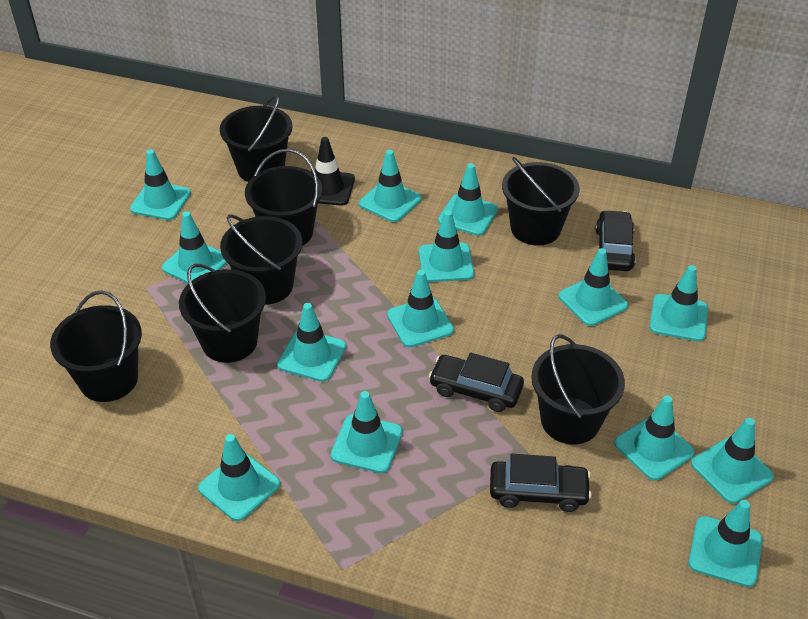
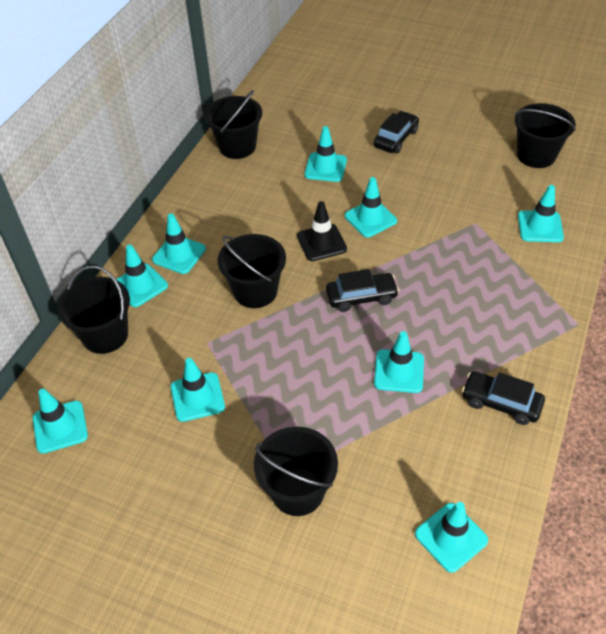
black bucket: [50,291,142,402] [179,264,266,363] [220,95,293,182] [220,215,302,305] [245,149,322,246] [502,157,580,246] [531,334,625,445] = 7 -> [57,266,130,354] [205,90,262,159] [218,234,286,308] [254,427,338,516] [515,103,576,168] = 5
turquoise traffic cone: [130,150,191,220] [162,211,227,284] [198,434,280,521] [277,303,346,382] [331,391,402,473] [359,150,421,222] [387,270,454,347] [419,210,474,282] [438,163,498,236] [558,248,628,326] [614,395,695,481] [650,265,708,341] [689,500,763,587] [691,418,774,504] = 14 -> [33,389,88,454] [116,245,168,307] [152,213,206,274] [171,358,225,422] [304,126,347,182] [345,177,397,237] [374,331,424,393] [415,502,488,573] [518,185,564,242] = 9

